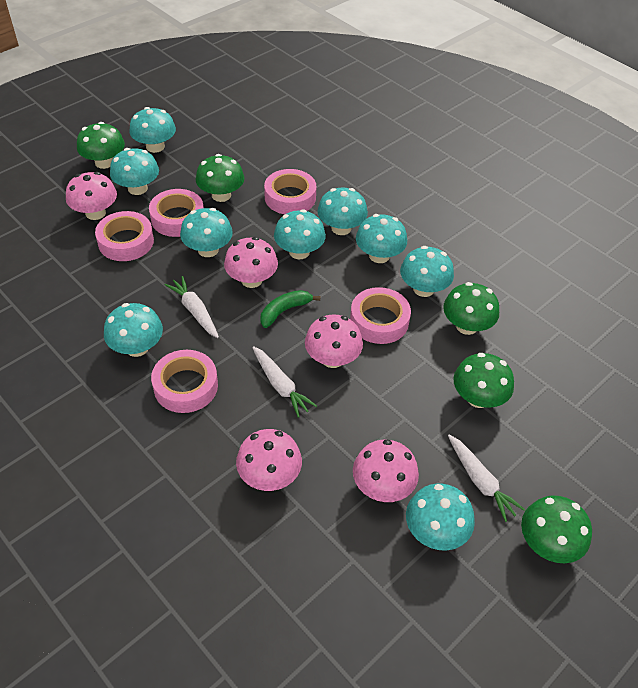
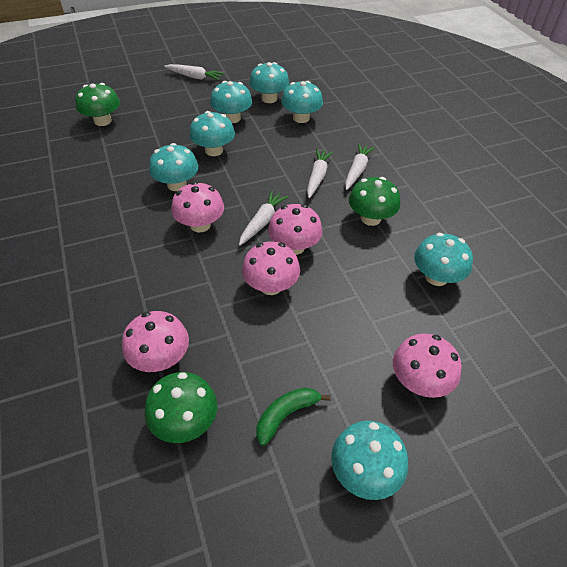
green mushroom: [77,122,125,169] [196,154,244,202] [443,282,499,335] [453,353,514,408] [521,495,592,563] = 5 -> [75,83,120,126] [145,372,217,443] [349,177,400,226] = 3
pink tape: [95,211,154,261] [149,189,204,237] [151,350,218,413] [264,169,316,214] [350,287,411,344] = 5 -> none = 0
turquoise mushroom: [104,303,163,357] [110,148,159,195] [129,107,176,153] [180,208,233,257] [274,209,326,259] [318,188,368,235] [356,214,407,263] [400,246,454,297] [406,483,475,551] = 9 -> [149,143,198,191] [190,111,235,156] [210,81,252,123] [249,62,289,103] [281,81,323,123] [331,421,408,500] [414,233,473,286] = 7
white carrot: [164,276,219,338] [252,346,317,418] [448,435,525,522] = 3 -> [164,64,224,81] [239,190,288,246] [307,149,333,198] [345,143,375,190] = 4

